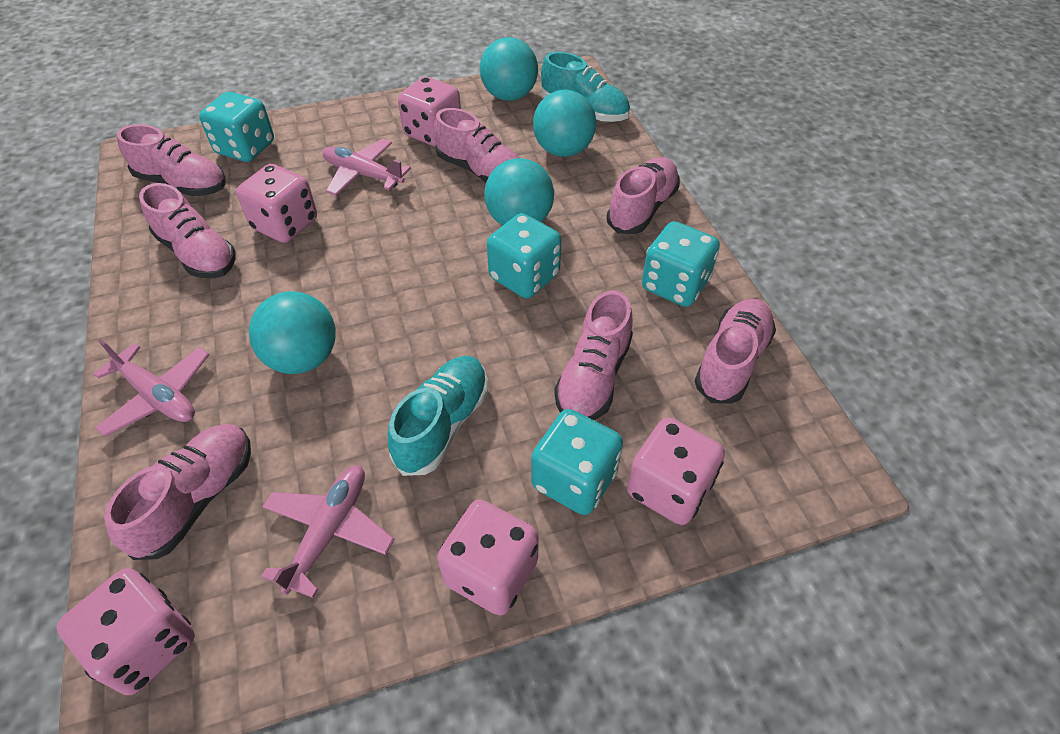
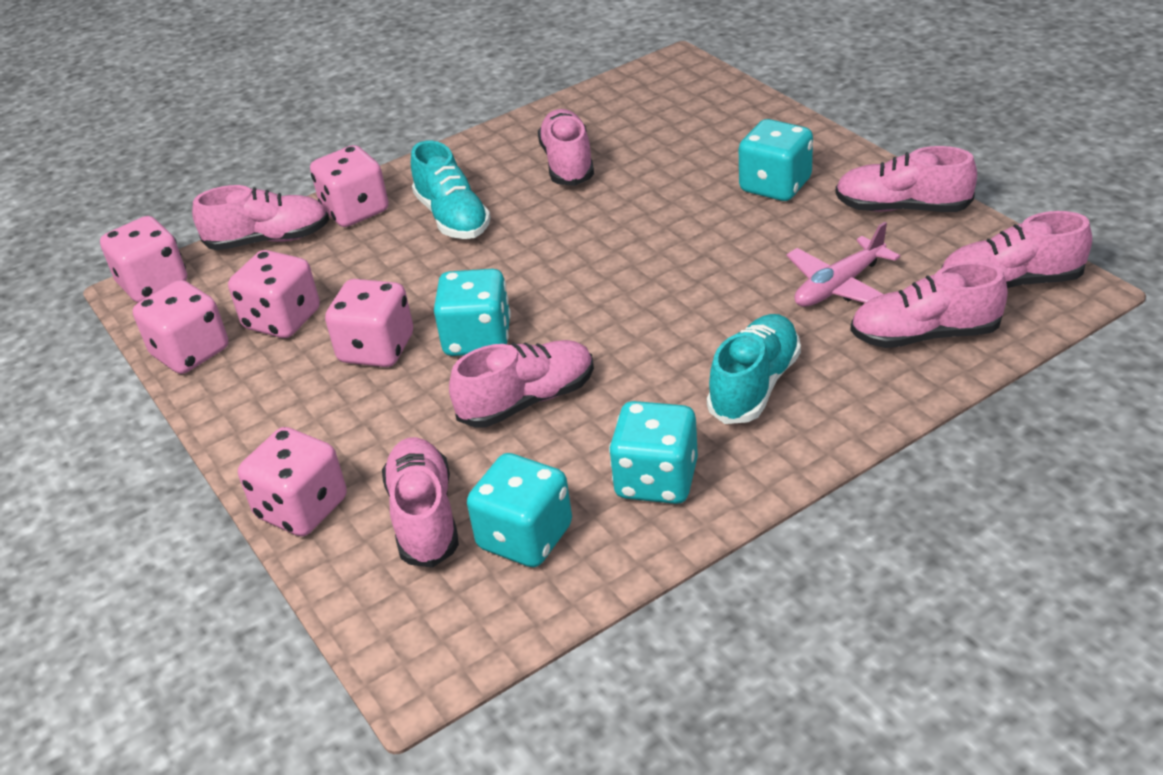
pink dice: [56,568,195,695] [236,164,317,243] [398,77,461,146] [437,499,539,615] [627,417,725,525] = 5 -> [100,216,187,303] [133,280,228,374] [228,250,320,338] [238,427,347,536] [310,145,389,227] [325,279,413,367] = 6
pink plane: [93,339,209,437] [261,465,394,598] [322,139,411,196] = 3 -> [786,222,900,307] = 1
turquoise ball: [249,291,336,374] [480,37,538,101] [484,158,554,226] [533,90,596,157] = 4 -> none = 0

